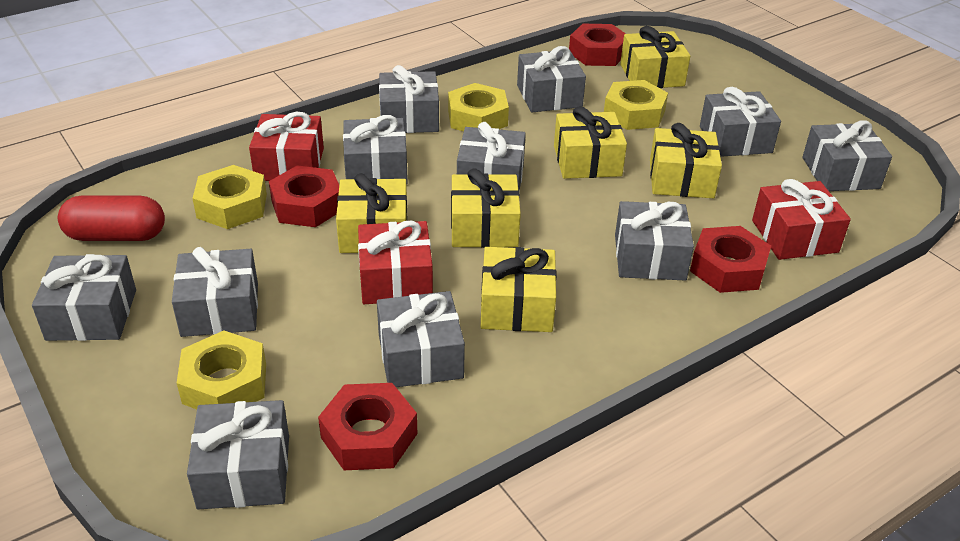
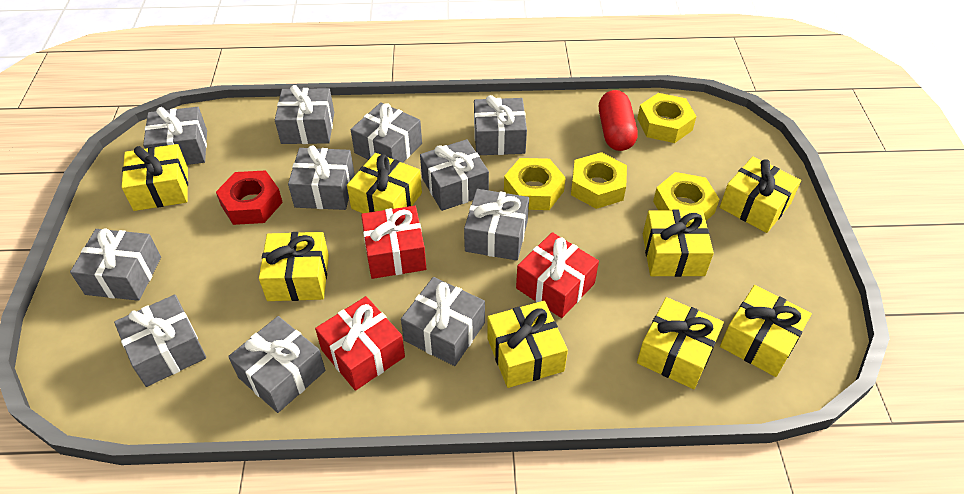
red nut: [269,165,339,227] [318,383,417,470] [569,24,626,66] [690,226,771,293] = 4 -> [216,170,283,225] = 1
yellow gift: [336,173,408,253] [451,168,521,248] [481,247,557,332] [554,106,627,179] [620,26,690,88] [650,123,722,198] = 6 -> [122,144,188,211] [259,232,329,301] [347,153,422,213] [487,301,568,388] [637,297,724,389] [643,210,714,277] [720,156,801,233] [720,285,812,377] = 8

